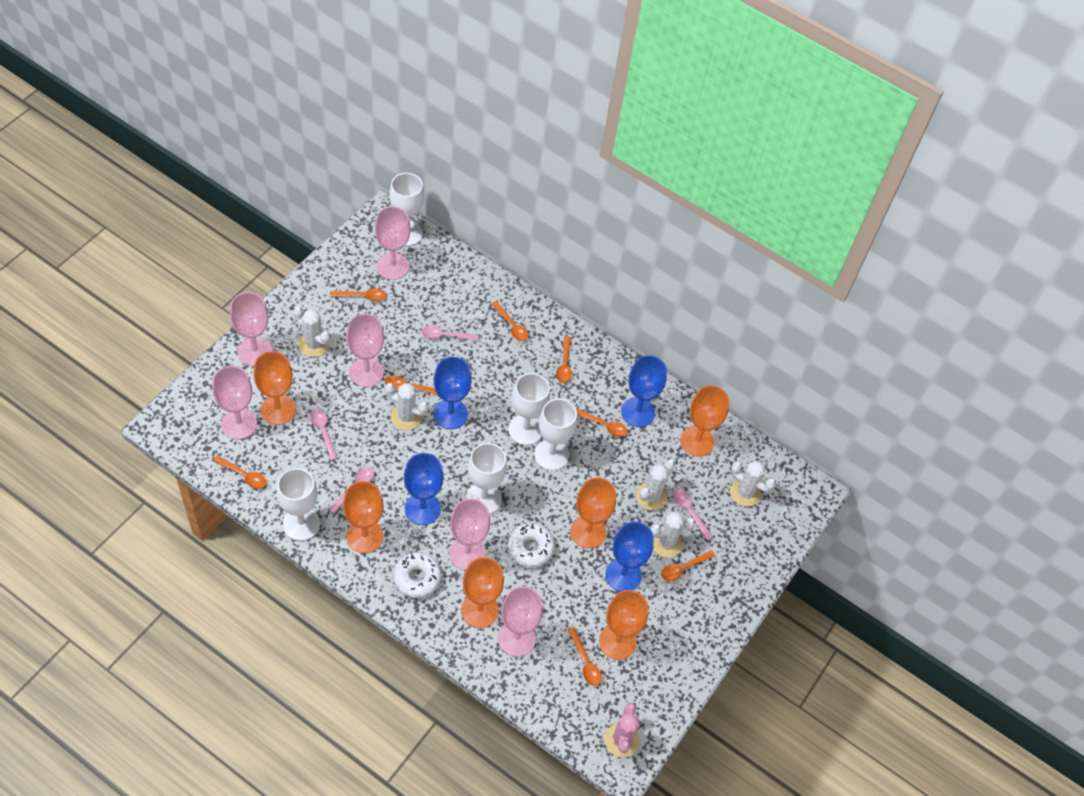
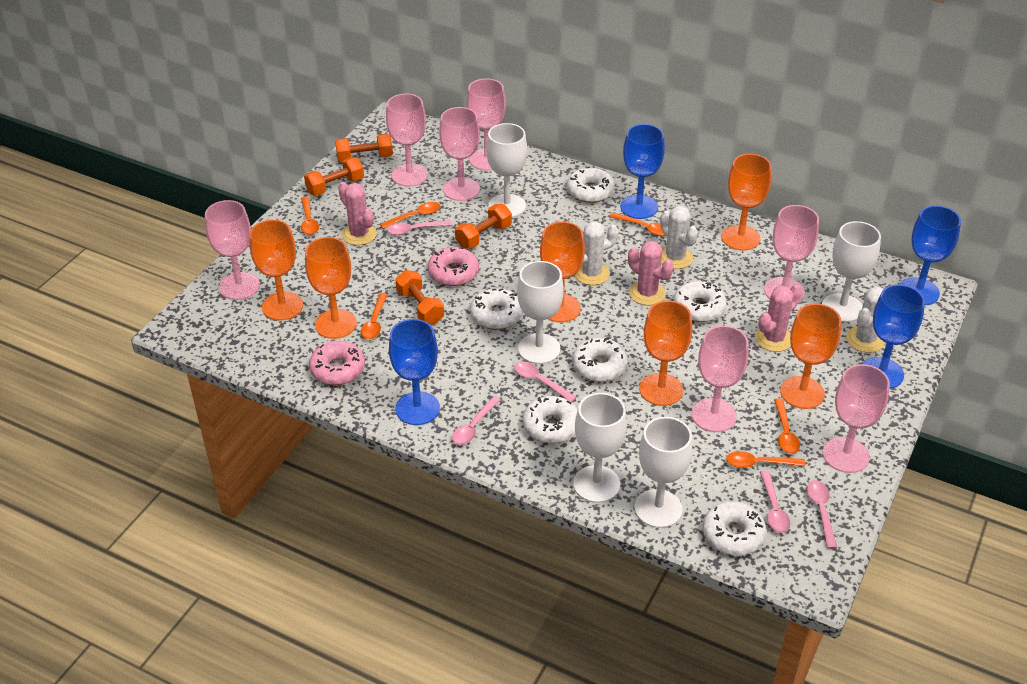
orange dumbbell: none = 0 -> [304,157,364,196] [335,134,393,162] [395,270,444,325] [455,204,512,248] = 4
orange spoon: [213,455,266,489] [330,288,387,301] [385,376,437,395] [491,301,528,341] [556,336,572,383] [568,628,602,686] [576,408,628,437] [661,550,715,581] = 8 -> [301,196,319,235] [361,293,387,339] [380,202,440,229] [610,213,666,236] [726,451,806,468] [774,398,800,454] = 6
pink cactus: [604,703,640,758] = 1 -> [338,182,377,245] [628,241,674,305] [755,285,802,352] = 3
pink donut: none = 0 -> [309,341,365,385] [428,247,479,286] = 2
pink goblet: [212,366,257,440] [230,292,272,366] [346,314,384,387] [375,206,410,280] [449,498,490,570] [498,586,543,657] = 6 -> [205,200,260,300] [386,93,428,187] [439,107,480,201] [467,78,506,171] [692,325,749,432] [764,205,819,302] [823,364,890,473] = 7
pink spoon: [310,408,338,460] [329,467,375,514] [421,326,479,341] [673,489,713,540] = 4 -> [387,220,452,235] [452,396,501,445] [514,361,577,402] [760,471,790,533] [807,480,837,549] = 5
white cactus: [294,306,330,357] [385,383,429,430] [636,459,675,510] [651,512,695,558] [730,461,776,507] = 5 -> [574,222,619,285] [660,206,698,269] [846,286,885,353] = 3
white donut: [393,552,442,598] [508,523,555,568] = 2 -> [470,288,523,330] [523,396,578,443] [567,167,615,203] [572,337,628,382] [673,281,727,322] [703,501,767,556] = 6

